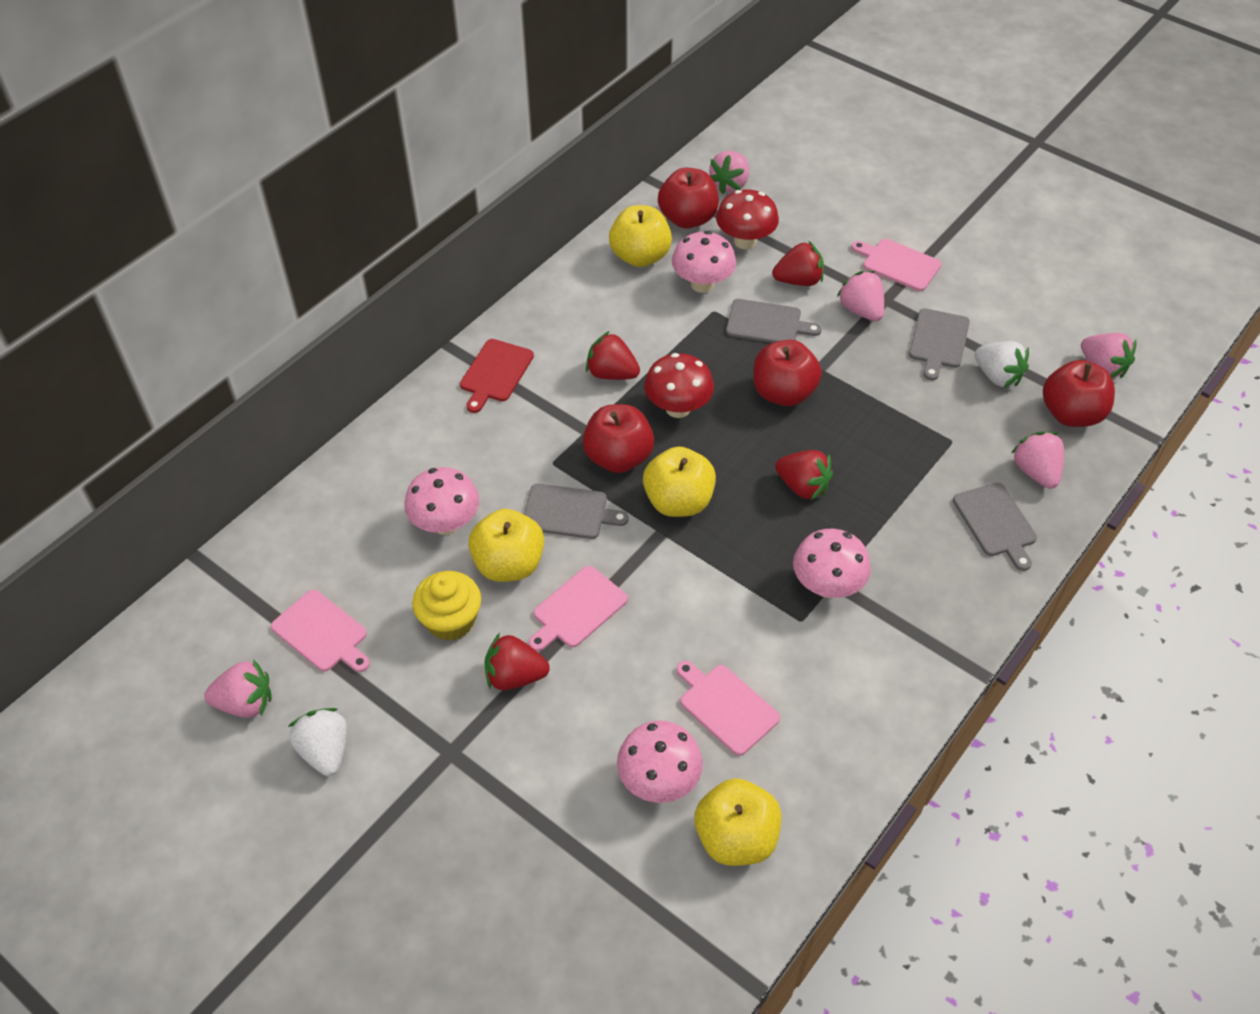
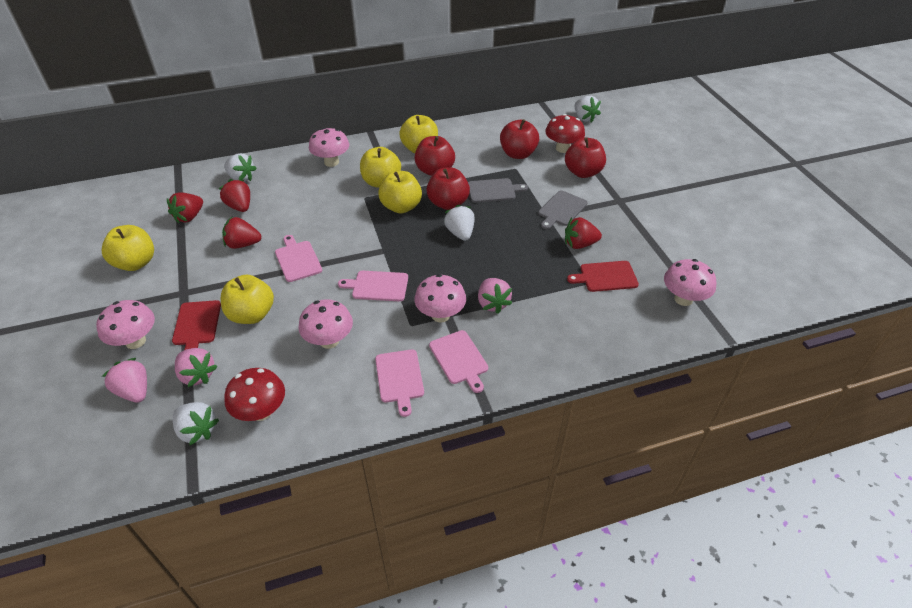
grey cutting board: [524,484,629,539] [726,299,821,343] [909,308,970,380] [953,483,1037,571] = 4 -> [468,178,528,203] [538,190,588,229] = 2
pink mushroom: [404,467,479,535] [617,721,703,803] [672,231,736,293] [793,529,871,598] = 4 -> [96,300,155,349] [298,299,353,349] [309,128,349,167] [414,274,466,323] [664,259,716,306] = 5
pink strawberry: [204,659,272,718] [709,151,749,194] [837,271,884,321] [1011,432,1064,489] [1081,333,1136,378] = 5 -> [102,358,147,403] [175,348,218,387] [478,278,512,314] = 3
red cutting board: [460,339,534,413] = 1 -> [172,300,221,350] [567,261,639,292] = 2
white strawberry: [288,708,347,776] [975,341,1029,388] = 2 -> [173,402,219,445] [224,153,257,182] [444,205,475,241] [575,96,601,123] = 4
yellow apple: [468,509,544,582] [609,205,672,267] [643,446,716,517] [694,778,781,866] = 4 -> [102,225,154,271] [221,275,274,324] [360,147,401,188] [378,171,422,213] [399,115,438,153] = 5
yellow cupcake: [412,571,481,641] = 1 -> none = 0

